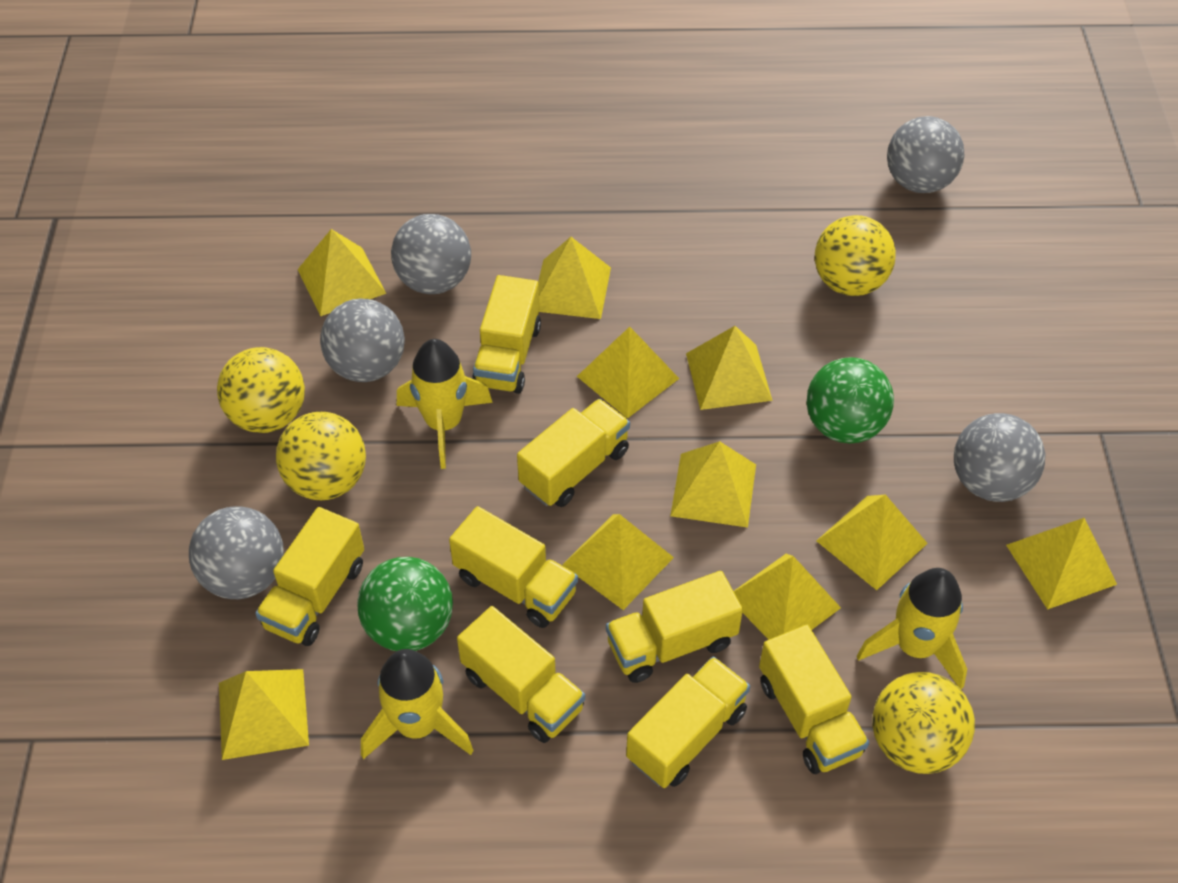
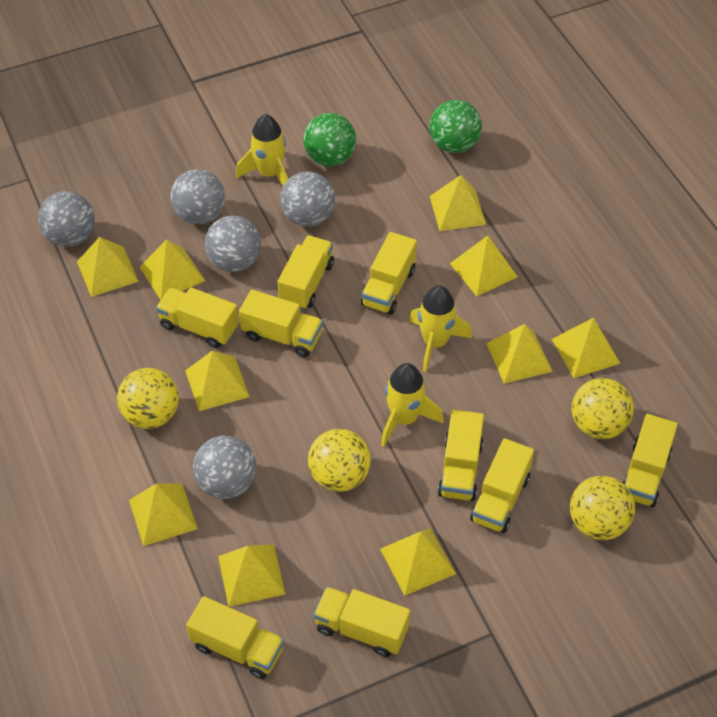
yellow truck: [255,507,364,646] [449,506,578,628] [457,606,585,743] [472,275,541,394] [517,399,630,507] [606,571,743,683] [626,657,750,788] [759,625,869,774] = 8 -> [156,287,239,348] [186,596,284,679] [239,290,323,357] [278,235,334,310] [314,587,410,657] [361,232,417,315] [438,410,484,501] [470,438,534,533] [622,414,678,507] = 9

